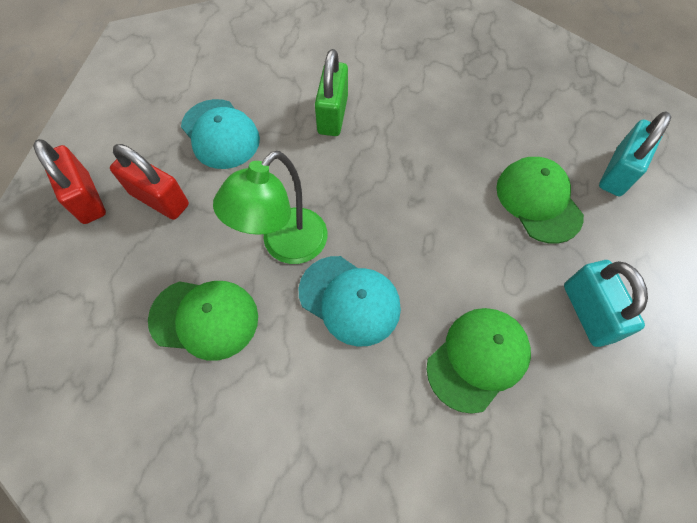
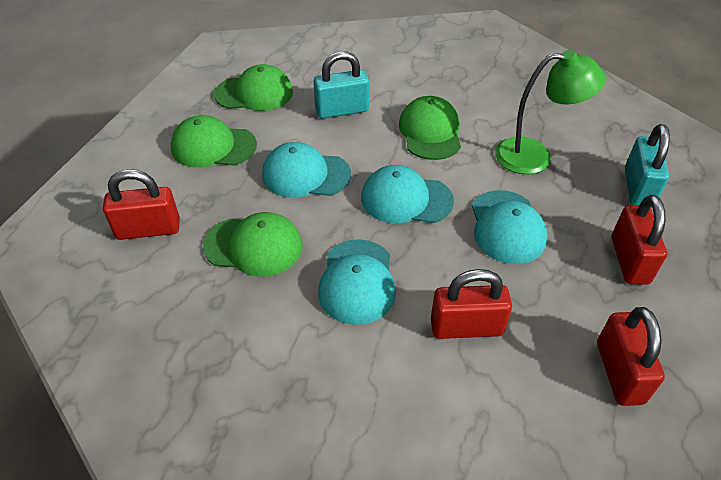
green cap: [148,281,258,361] [426,308,531,414] [496,157,584,244] = 3 -> [171,115,257,168] [203,212,302,277] [214,64,293,111] [399,96,461,160] = 4
green padlock: [315,49,348,136] = 1 -> none = 0
red padlock: [33,139,106,224] [110,144,189,220] = 2 -> [103,169,180,240] [431,269,512,339] [597,307,665,406] [612,195,667,285] = 4
turquoise cap: [181,99,260,169] [299,256,401,347] = 2 -> [262,142,351,197] [318,239,396,325] [361,165,454,223] [472,190,548,264] = 4

